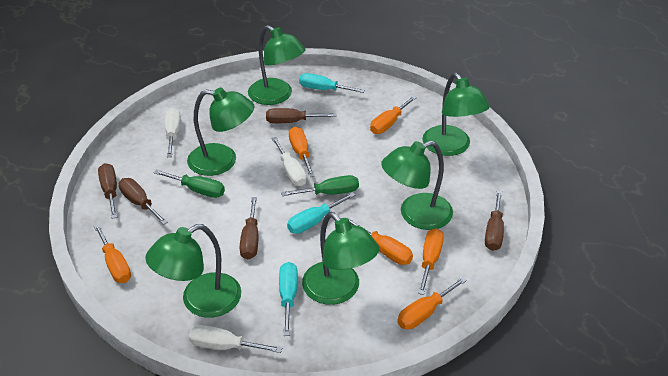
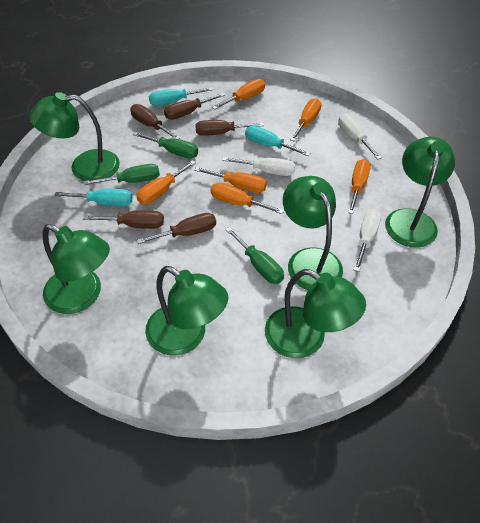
green screwdriver: [154,170,225,198] [281,175,359,196] = 2 -> [84,164,160,185] [133,132,198,158] [225,227,284,284] = 3

